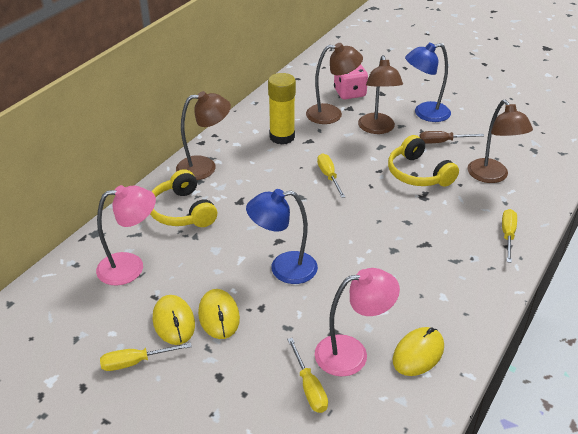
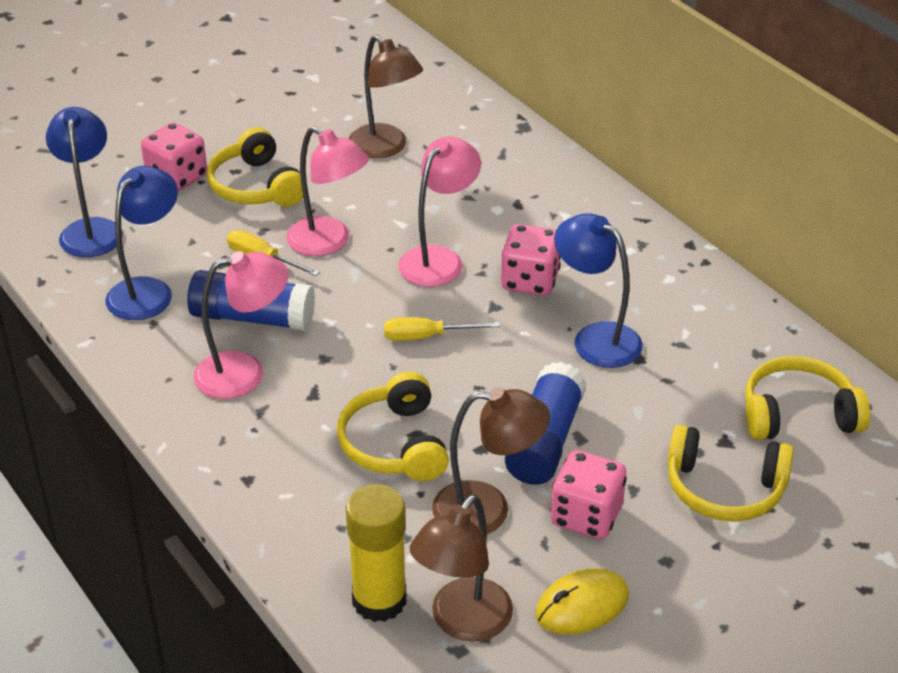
blue glue stick: none = 0 -> [187,270,315,331] [505,362,587,485] = 2
blue lamp: [246,189,318,284] [405,43,451,122] = 2 -> [46,107,123,257] [105,166,178,320] [554,213,643,368] = 3
brown lamp: [176,91,231,180] [306,43,363,124] [358,55,403,134] [467,100,533,183] = 4 -> [349,35,423,158] [410,495,513,642] [432,387,550,534] = 3
brown screwdriver: [419,131,484,144] = 1 -> none = 0
pink dice: [334,64,368,99] = 1 -> [141,122,207,191] [501,224,561,296] [551,450,627,539] = 3
pink lamp: [96,185,156,286] [315,268,400,376] = 2 -> [194,251,288,399] [286,126,369,256] [398,137,481,287] = 3
yellow headphones: [150,169,217,227] [388,135,459,186] = 2 -> [207,127,303,207] [337,371,449,481] [667,425,794,522] [745,356,870,440] = 4
yellow mouse: [153,295,195,345] [198,289,240,339] [393,327,444,376] = 3 -> [535,568,629,635] = 1
yellow screwdriver: [100,343,192,371] [287,338,328,413] [317,153,345,198] [502,209,517,263] = 4 -> [227,230,320,276] [384,317,500,341] = 2

